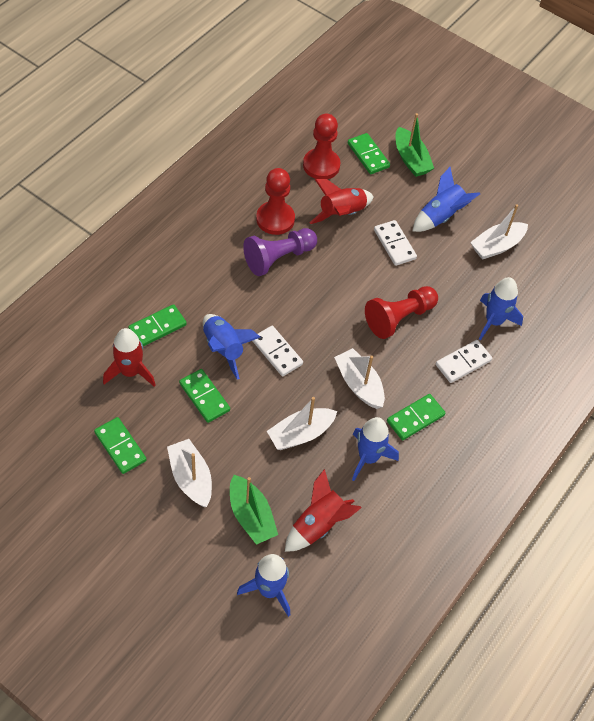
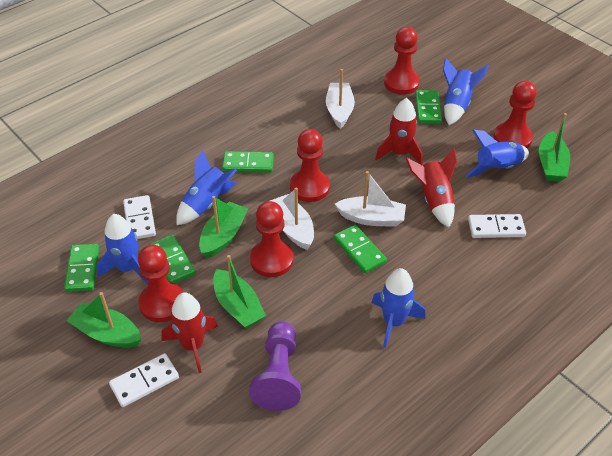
green boat: [230,475,278,545] [396,113,434,177] = 2 -> [67,292,141,348] [199,196,248,258] [213,255,266,329] [539,113,570,182] = 4
red pawn: [256,168,295,235] [303,114,340,179] [365,286,438,339] = 3 -> [138,245,184,322] [250,201,294,277] [290,129,330,202] [384,27,420,95] [494,81,537,148] = 5
white boat: [167,439,212,507] [267,397,337,450] [334,348,385,409] [470,204,528,260] = 4 -> [270,187,314,250] [326,69,355,129] [335,171,406,227] = 3

